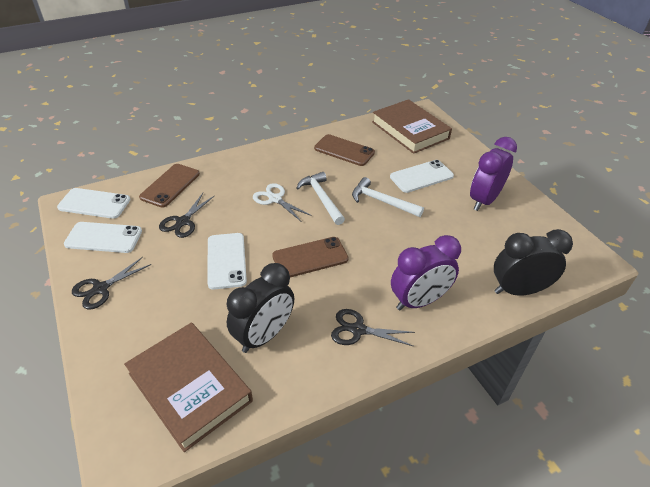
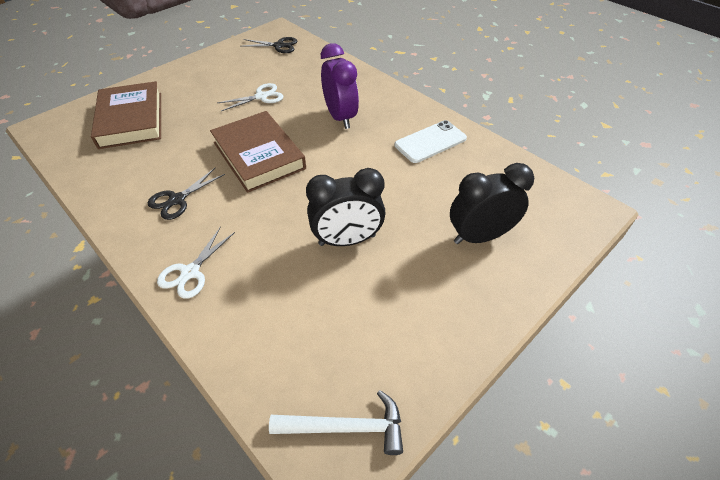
black scissors: [72,257,151,310] [159,193,215,238] [331,309,415,346] = 3 -> [148,168,225,220] [243,37,297,53] = 2
brown phone: [139,164,200,208] [272,237,349,277] [314,134,375,166] = 3 -> none = 0
purple clock: [391,235,461,310] [470,137,517,211] = 2 -> [321,43,359,129] = 1
white hammer: [296,172,345,225] [352,177,424,217] = 2 -> [269,390,403,455] = 1
white phone: [57,188,130,219] [64,222,142,253] [207,233,247,290] [390,160,454,193] = 4 -> [395,120,467,163] = 1
white scissors: [253,183,312,222] = 1 -> [157,226,235,299] [218,83,283,111] = 2

